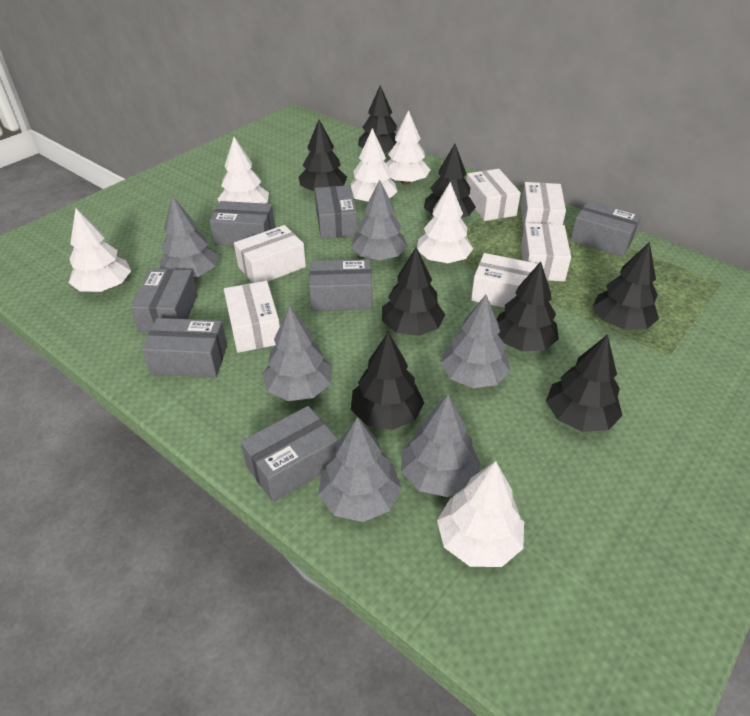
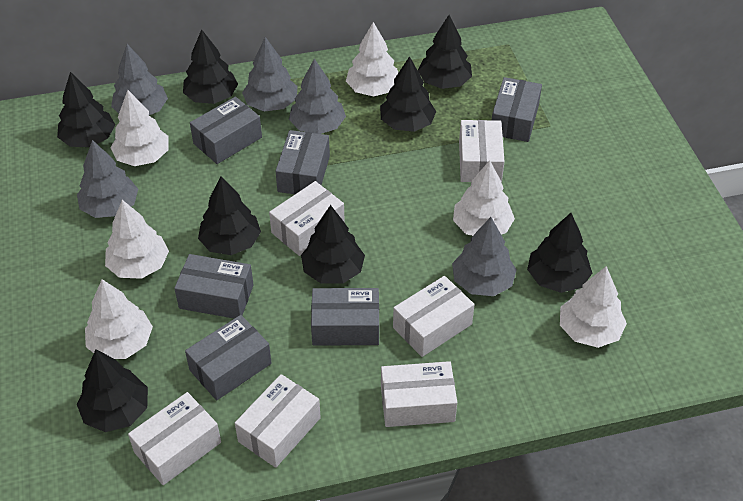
grey box: [130,269,198,332] [142,318,227,377] [209,201,275,246] [241,406,338,502] [309,259,372,311] [315,185,357,239] [570,200,641,257] = 7 -> [174,254,254,319] [185,315,272,400] [190,97,262,164] [276,130,330,194] [311,288,379,345] [492,77,542,142] = 6
grey tree: [159,196,218,277] [262,306,332,401] [318,417,401,522] [351,179,408,260] [401,394,481,497] [440,295,511,388] = 6 -> [77,140,138,218] [111,44,168,115] [242,37,297,112] [289,59,346,134] [452,217,517,296] = 5

